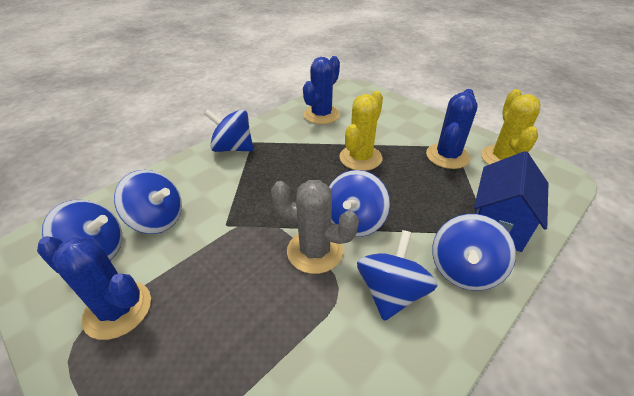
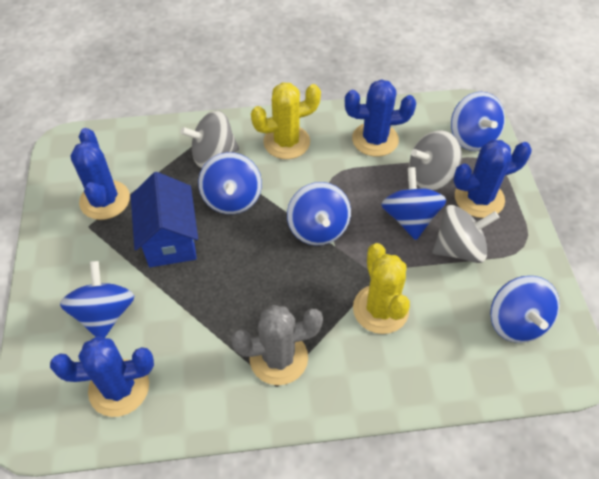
blue cactus: [37,236,151,340] [303,56,340,124] [426,89,478,169] = 3 -> [50,336,154,417] [71,128,130,220] [345,79,416,157] [453,140,532,218] = 4
grey spinning top: none = 0 -> [180,111,239,168] [409,130,462,190] [432,205,499,263] = 3

